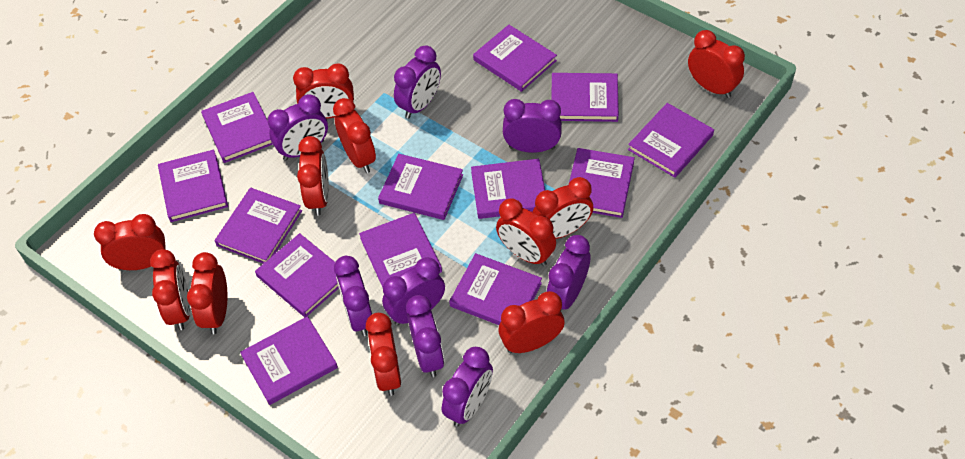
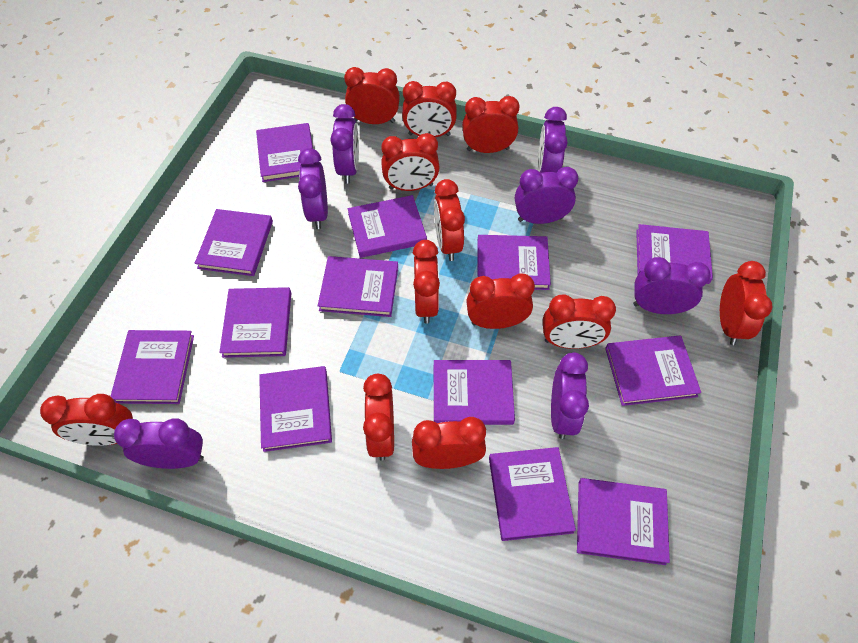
purple clock: [268,94,328,160] [334,256,372,336] [382,257,445,325] [394,45,441,119] [406,295,444,377] [442,347,493,427] [503,99,562,153] [546,235,590,310] = 8 -> [114,418,204,469] [298,148,328,229] [330,104,359,184] [515,167,578,224] [538,107,568,173] [551,353,589,439] [633,257,711,314] = 7
red clock: [94,214,166,270] [150,249,190,330] [187,252,227,334] [293,63,354,119] [297,136,329,216] [333,98,376,173] [366,313,401,396] [496,198,556,266] [499,291,565,353] [533,177,593,239] [688,30,745,98] = 11 -> [40,394,133,446] [344,67,400,124] [363,374,394,461] [381,133,440,191] [402,81,457,137] [412,417,486,469] [413,240,440,324] [434,179,465,261] [462,96,520,153] [466,273,535,329] [543,294,616,349] [720,261,772,345] = 12

